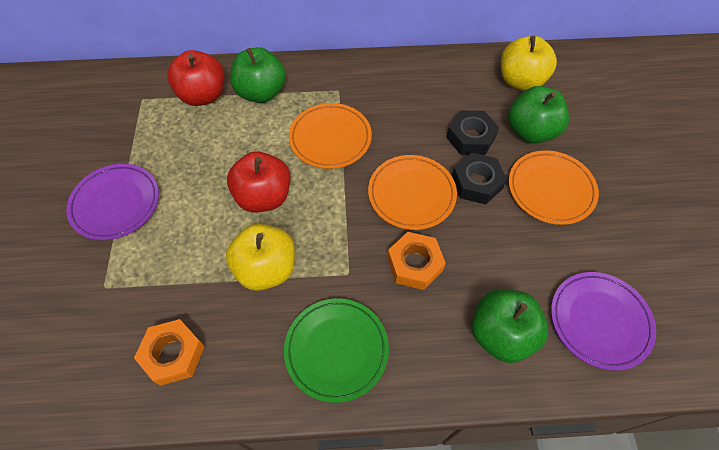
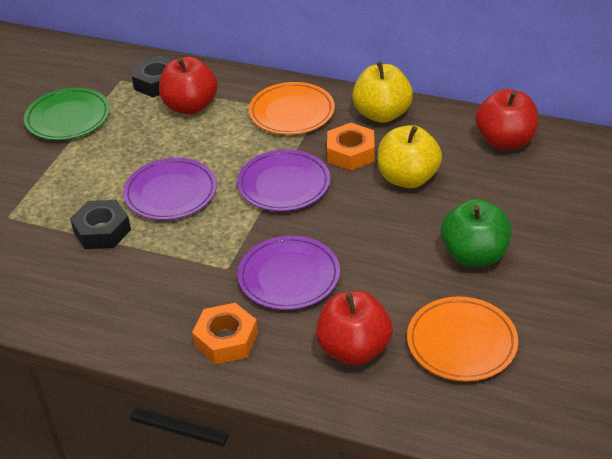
green apple: [230,47,286,103] [472,289,548,363] [508,86,569,144] = 3 -> [441,199,512,267] = 1
orange plate: [289,103,372,169] [368,155,457,230] [509,150,599,225] = 3 -> [249,82,335,135] [407,297,518,381] = 2
purple plate: [66,164,159,240] [551,272,656,371] = 2 -> [123,158,217,220] [237,149,330,211] [238,236,340,310] = 3
red apple: [167,50,224,106] [227,152,291,213] = 2 -> [159,57,218,114] [316,291,393,365] [475,89,538,150] = 3

